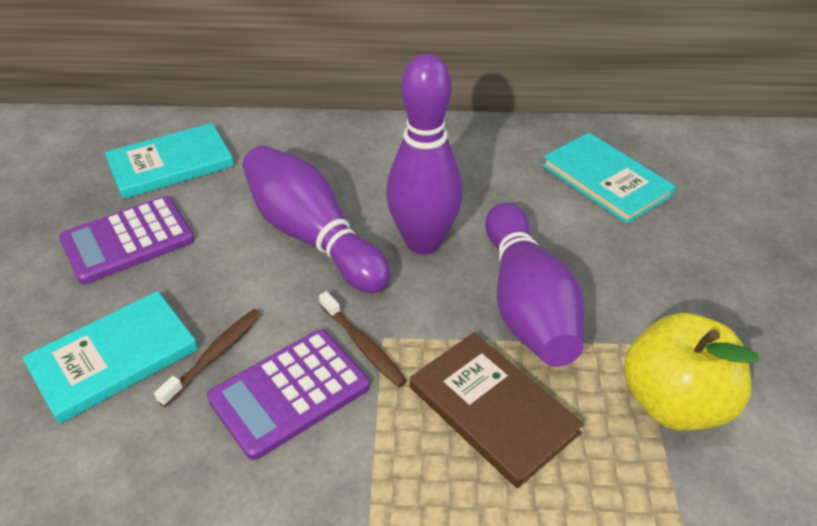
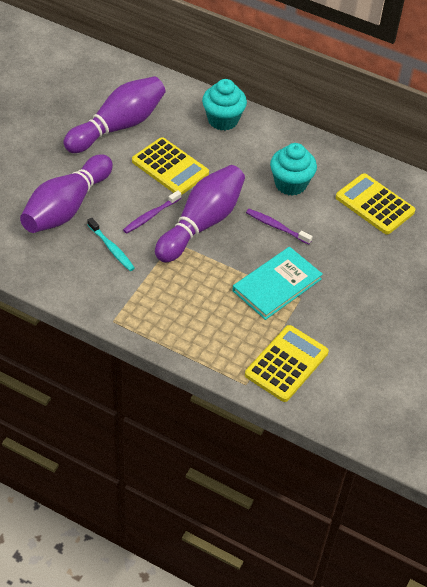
brown book: [410,332,584,488] = 1 -> none = 0
brown toothbrush: [154,309,261,407] [319,291,407,387] = 2 -> none = 0
purple calculator: [59,196,195,284] [207,330,370,460] = 2 -> none = 0
purple toothbrush: none = 0 -> [123,190,181,234] [246,209,313,244] = 2
turquoise book: [22,291,198,424] [105,123,234,199] [542,133,676,224] = 3 -> [232,247,323,320] = 1
turquoise cupcake: none = 0 -> [202,79,247,131] [270,143,317,196] = 2
turquoise toothbrush: none = 0 -> [87,218,135,271] = 1
yellow apple: [624,313,759,431] = 1 -> none = 0
yellow calculator: none = 0 -> [132,137,209,195] [245,325,329,402] [336,173,415,234] = 3

